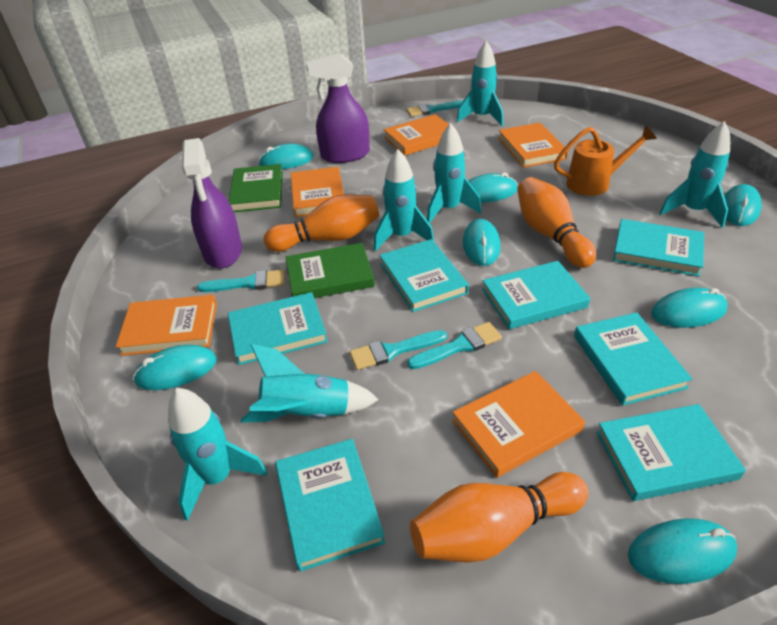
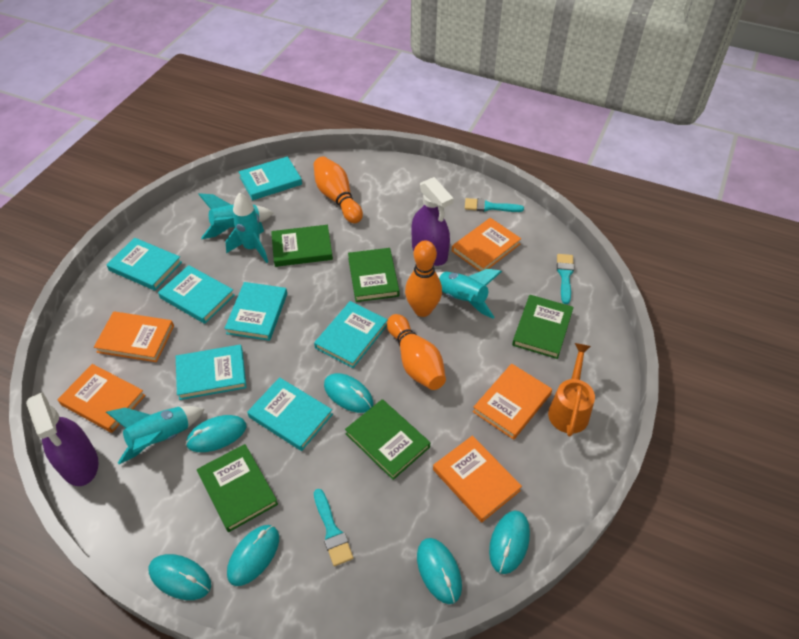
green book: [229,164,283,212] [286,243,375,298] = 2 -> [197,444,278,532] [271,225,333,267] [345,399,430,480] [348,248,400,302] [512,295,574,359] = 5
turquoise brush: [197,270,285,292] [349,330,447,370] [406,100,464,117] [407,322,502,369] = 4 -> [314,489,353,566] [465,198,524,212] [557,254,574,304] = 3
turquoise mouse: [133,345,217,390] [258,143,313,169] [463,219,501,266] [468,173,518,203] [628,518,737,584] [651,288,728,328] [724,184,762,226] = 7 -> [149,554,211,600] [186,415,246,452] [227,525,279,586] [324,373,373,413] [417,538,462,604] [489,510,530,574] = 6
turquoise rocket: [168,388,267,521] [241,344,379,423] [374,149,434,251] [427,123,481,224] [457,41,504,126] [659,121,730,228] = 6 -> [106,406,205,464] [198,193,274,239] [225,193,268,263] [436,269,502,319] = 4

